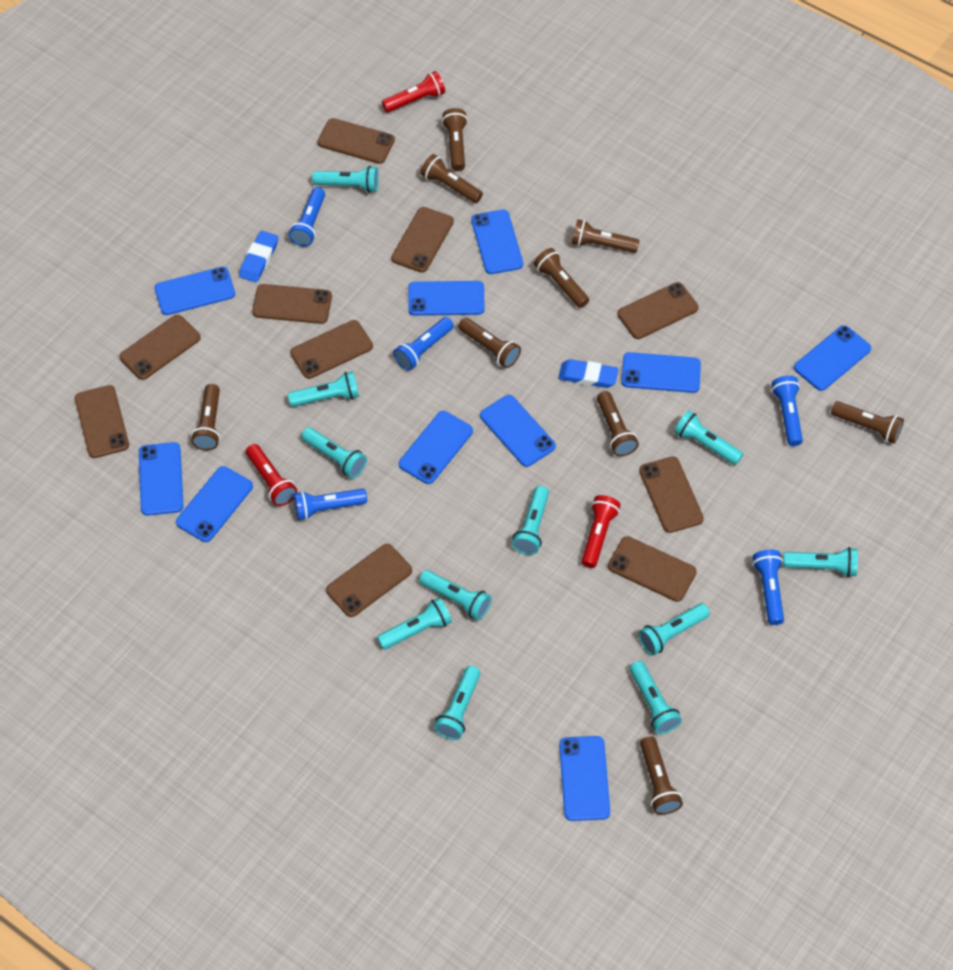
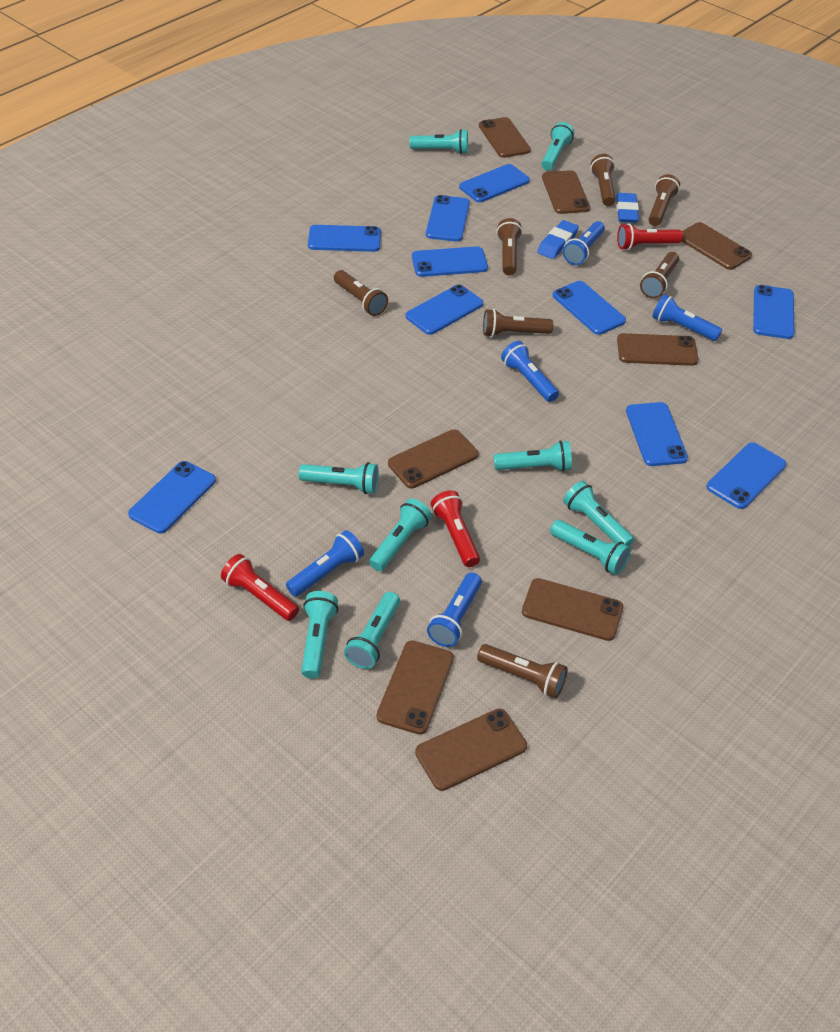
brown flashlight: [191,384,220,451] [421,154,483,203] [442,108,468,171] [458,318,521,368] [534,248,589,308] [572,219,640,253] [597,391,639,456] [640,736,683,815] [831,401,904,444] = 9 -> [334,270,388,316] [477,644,568,698] [483,309,553,337] [496,218,523,275] [591,154,616,206] [640,252,679,298] [649,174,680,226] = 7
brown phone: [75,385,129,458] [120,315,201,380] [252,284,332,324] [290,320,373,379] [317,118,395,164] [326,544,412,617] [391,207,454,273] [608,536,697,602] [617,282,699,339] [639,457,704,533] = 10 -> [376,641,454,735] [388,429,479,488] [415,708,527,791] [479,117,531,158] [522,578,623,641] [542,170,590,214] [617,333,698,366] [682,222,752,270] = 8
turquoise flashlight: [288,371,359,407] [301,427,367,479] [312,166,379,193] [377,597,452,650] [419,570,492,621] [434,666,480,740] [512,486,549,555] [629,661,682,734] [638,603,710,655] [674,410,743,465] [783,547,858,577] = 11 -> [299,462,379,494] [301,591,338,679] [344,592,400,669] [369,499,432,571] [410,129,468,154] [494,440,572,472] [541,122,574,170] [550,520,631,575] [563,481,634,546] = 9

